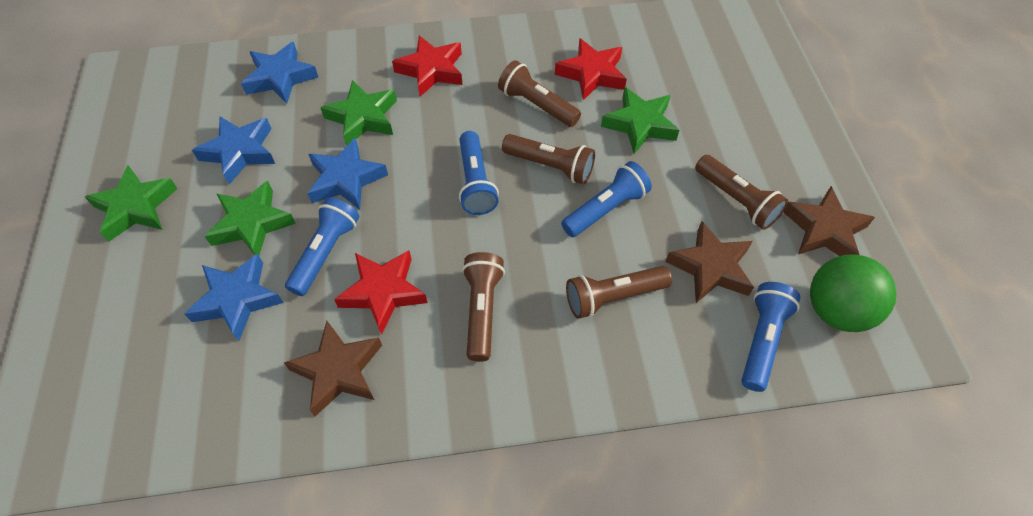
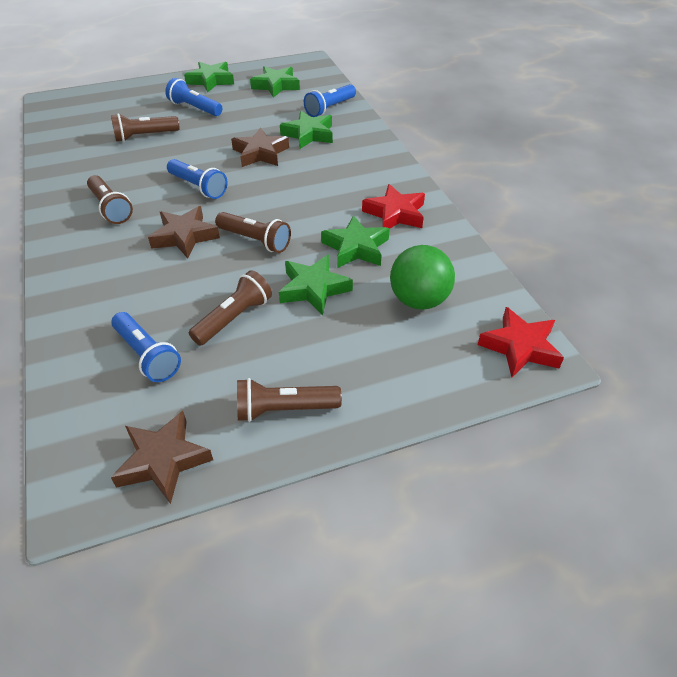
blue star: [184,254,283,341] [192,117,275,184] [241,42,318,104] [307,138,388,210] = 4 -> none = 0
green star: [85,166,178,242] [205,181,296,255] [320,80,397,146] [601,87,679,154] = 4 -> [184,62,234,92] [250,66,300,98] [279,254,353,316] [280,111,333,149] [321,215,390,268] = 5
red star: [334,250,428,335] [392,36,462,96] [555,38,627,100] = 3 -> [362,184,425,228] [478,307,564,377] = 2

